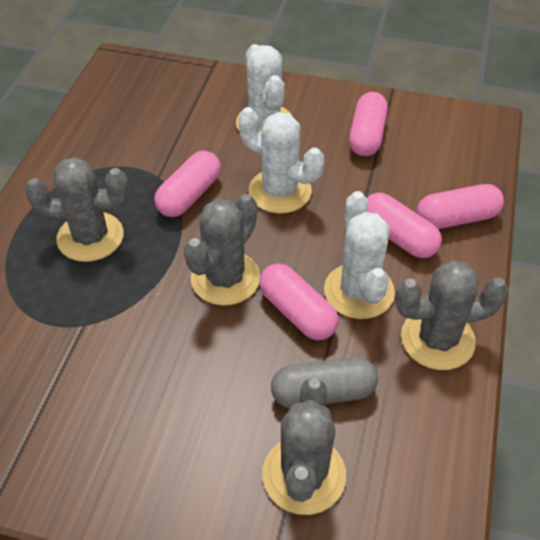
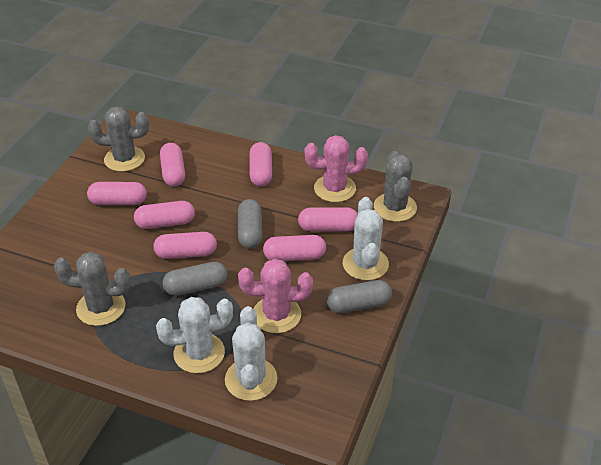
grey cactus: [25,157,129,262] [184,194,260,306] [262,378,346,515] [395,260,509,370] = 4 -> [54,252,131,326] [88,107,149,172] [374,151,417,222] = 3
grey capsule: [271,357,378,408] = 1 -> [163,262,228,296] [238,199,263,249] [327,280,392,313] = 3
pink cactus: none = 0 -> [238,259,313,333] [305,135,368,202] = 2
pink capsule: [154,151,221,217] [259,263,338,340] [349,92,388,156] [367,193,442,258] [417,184,504,229] = 5 -> [87,182,147,205] [134,201,195,229] [153,232,217,259] [160,143,185,187] [250,142,272,187] [263,235,326,261] [298,207,358,232] = 7

